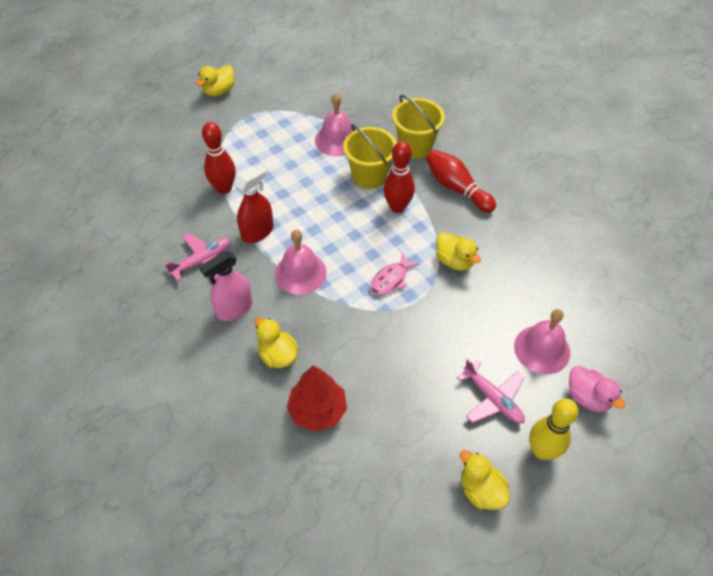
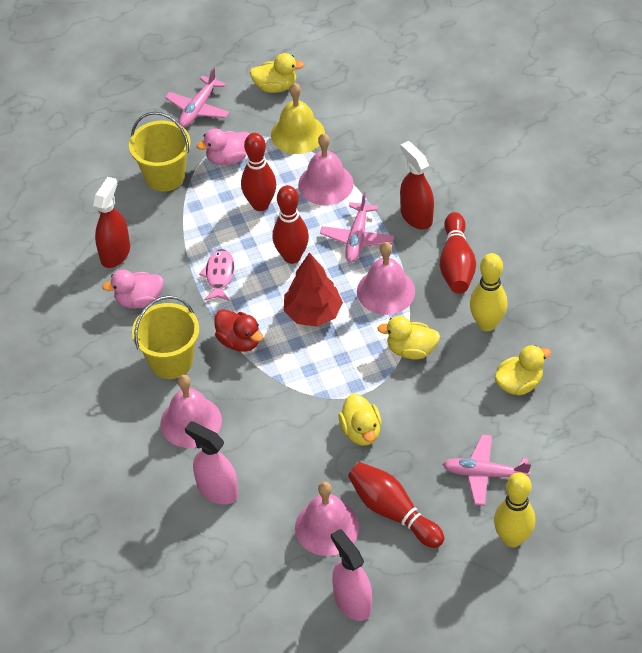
pink bell: [275,230,327,295] [315,93,353,156] [514,309,570,374] = 3 -> [160,375,222,448] [295,482,360,556] [298,133,354,205] [357,242,415,315] = 4
pink duck: [569,366,625,412] = 1 -> [102,270,163,308] [197,129,249,165] = 2
pink plane: [164,233,231,281] [457,359,525,424] = 2 -> [165,67,230,128] [320,192,394,263] [442,435,531,506] = 3
pink spray bottle: [199,251,252,321] = 1 -> [185,421,238,504] [331,529,372,621] = 2
red bowling pin: [202,122,236,194] [383,141,415,213] [426,149,496,213] = 3 -> [241,133,276,211] [273,185,309,264] [348,462,444,548] [440,212,476,293] = 4
red duck: none = 0 -> [214,309,263,352] = 1
red spray bottle: [236,165,273,243] = 1 -> [93,177,130,268] [400,141,434,230] = 2
yellow bell: none = 0 -> [271,83,325,154] = 1
yellow bowling pin: [529,398,579,460] = 1 -> [470,253,508,331] [494,472,535,547] = 2

